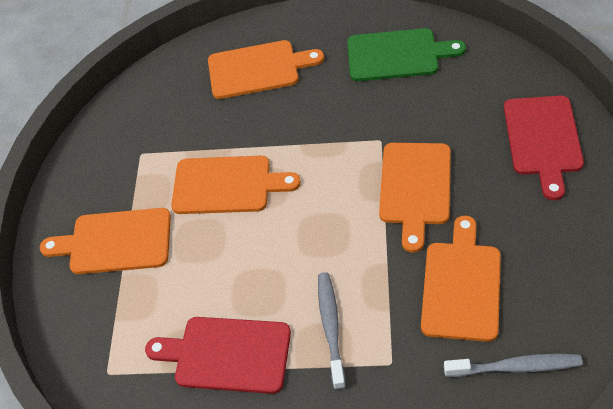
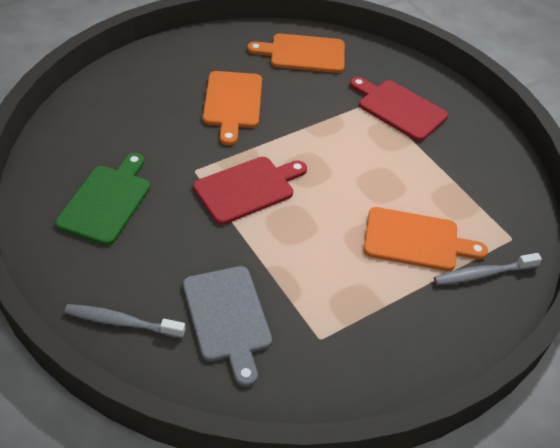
grey cutting board: none = 0 -> [183,266,272,387] = 1
orange cutting board: [40,208,171,274] [171,156,301,214] [208,40,324,99] [379,143,451,253] [421,216,501,342] = 5 -> [203,71,262,146] [247,33,345,73] [364,207,488,271] = 3

